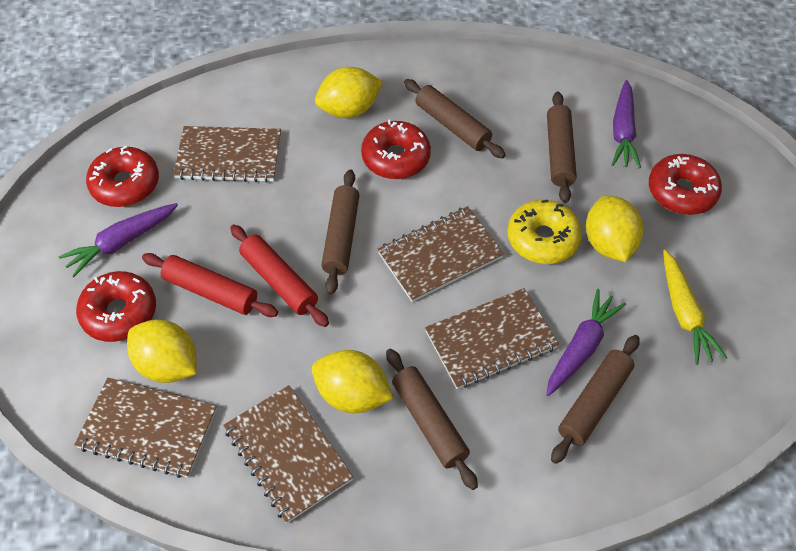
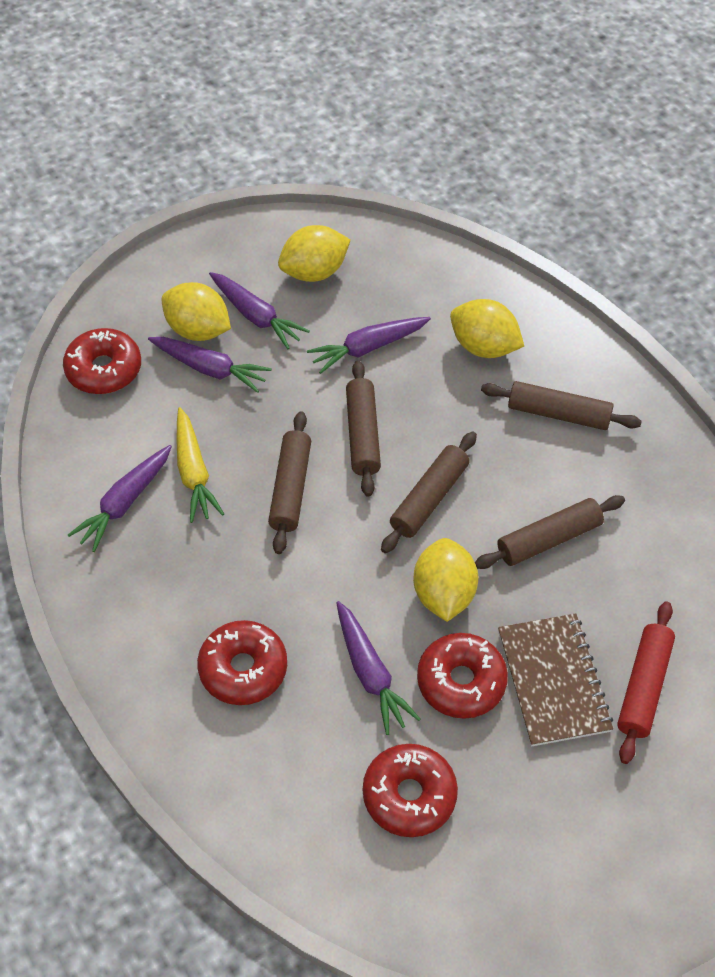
brown notebook: [74,378,217,478] [173,126,281,183] [223,385,354,523] [377,206,504,302] [425,288,559,389] = 5 -> [498,613,613,747] = 1
purple carrot: [58,203,178,277] [546,289,626,396] [611,80,641,169] = 3 -> [68,445,172,552] [148,337,272,393] [209,272,310,349] [307,317,431,374] [336,601,420,735] = 5
red rolling pin: [142,253,278,317] [230,225,329,327] = 2 -> [617,601,675,764] = 1
yellow donut: [507,200,582,264] = 1 -> none = 0

